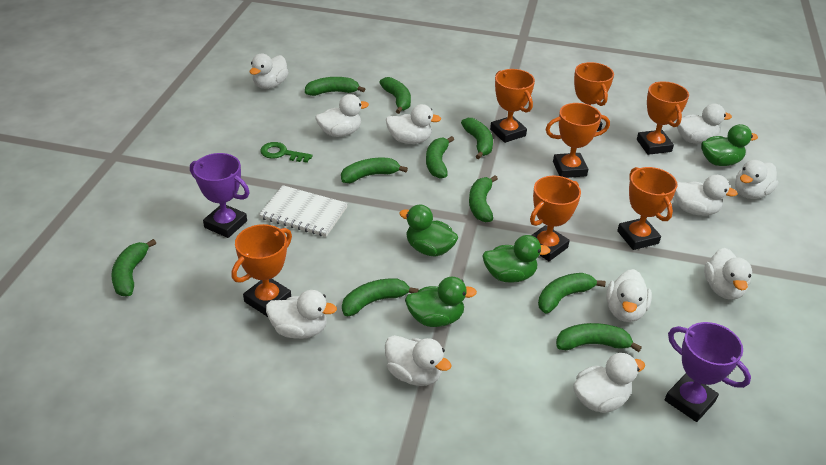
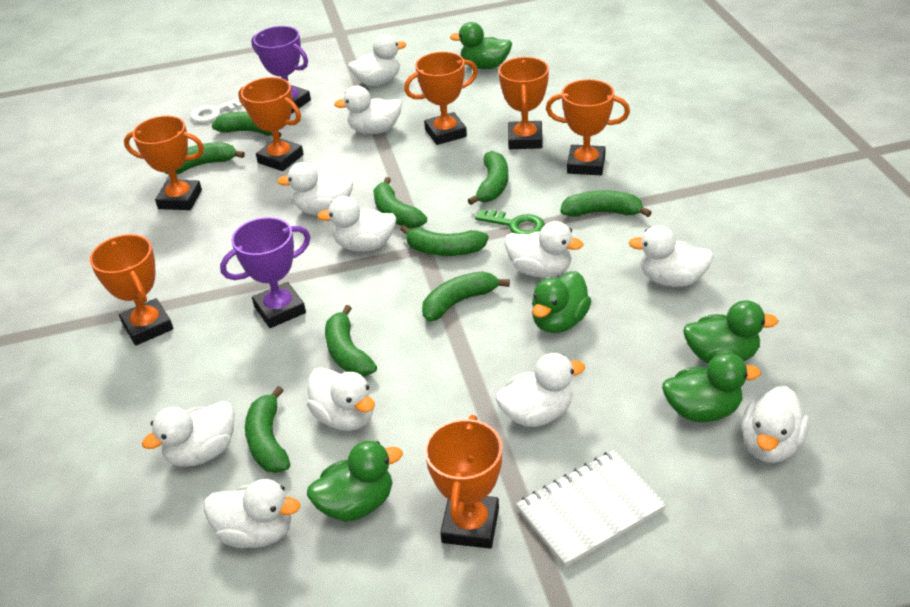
green banana: [111,239,156,296] [305,77,365,96] [341,158,408,183] [342,278,419,316] [379,77,411,114] [426,136,454,179] [461,118,493,159] [469,175,498,222] [538,273,606,313] [556,323,642,352] = 10 -> [164,142,245,174] [212,112,282,138] [245,386,290,473] [325,305,377,376] [373,177,427,228] [400,225,489,256] [422,271,510,321] [468,151,508,205] [560,190,652,217] = 9
green duck: [399,205,458,257] [405,277,477,327] [482,235,550,283] [701,124,758,166] = 4 -> [307,441,403,522] [450,22,512,70] [532,271,591,333] [662,353,761,422] [683,300,779,364] = 5
white key: none = 0 -> [191,97,242,123] = 1

